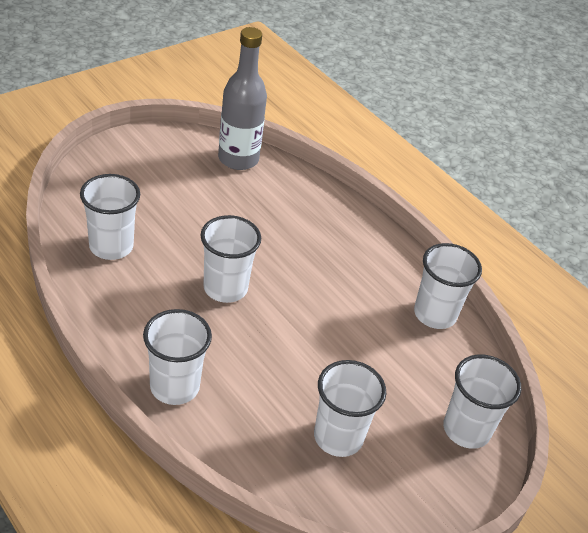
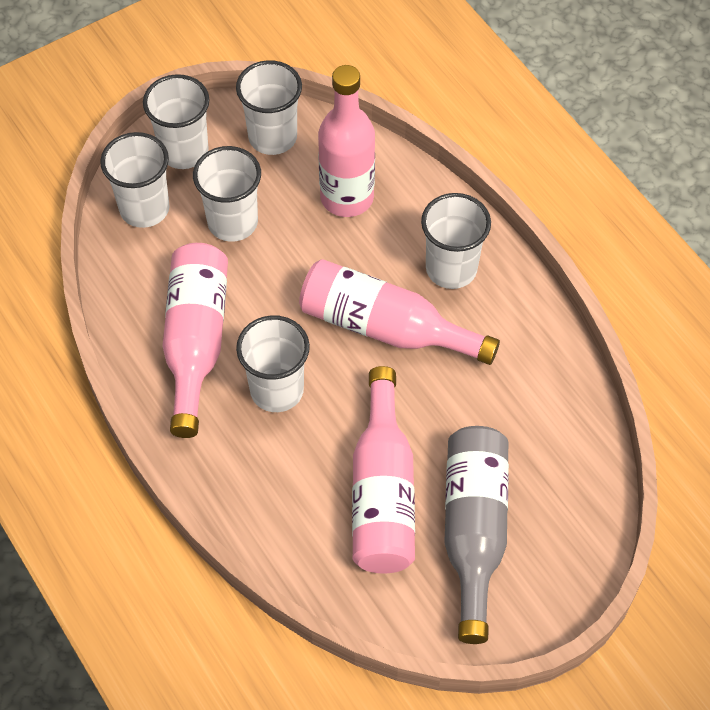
pink bottle: none = 0 -> [162,243,228,438] [299,259,500,365] [318,65,375,217] [352,366,415,573] = 4

